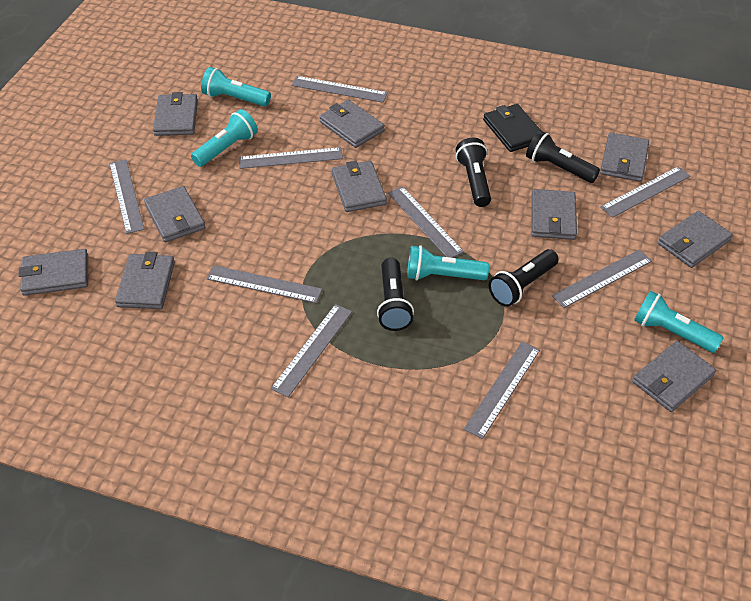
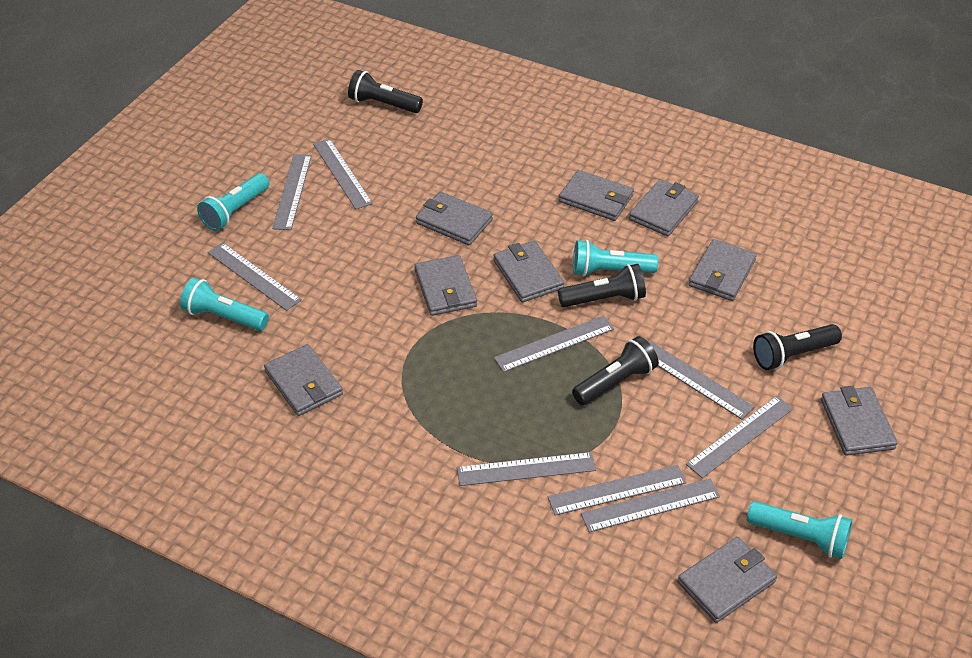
black wallet: [483,104,541,152] = 1 -> none = 0
grey wallet: [18,249,88,296] [115,252,175,309] [144,186,206,242] [153,92,198,136] [320,100,385,148] [332,161,387,212] [531,189,577,240] [600,133,649,182] [632,341,716,412] [657,211,733,268] = 10 -> [264,344,343,416] [415,255,477,316] [416,191,493,245] [493,241,564,302] [559,170,634,221] [629,179,699,236] [677,537,777,623] [689,239,757,301] [821,386,898,456] = 9

